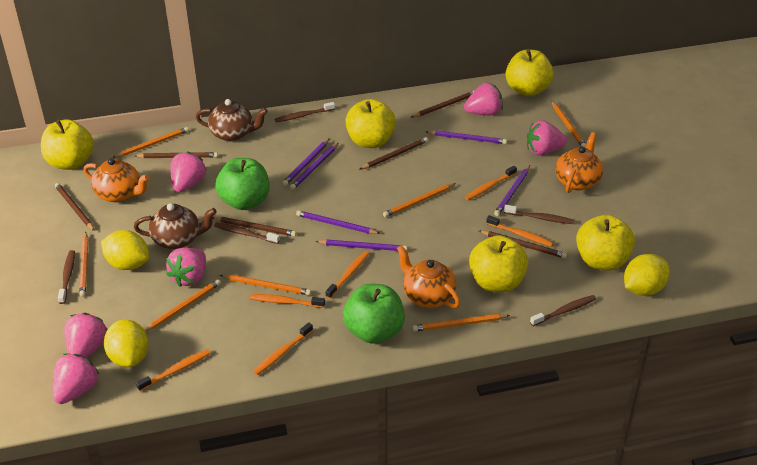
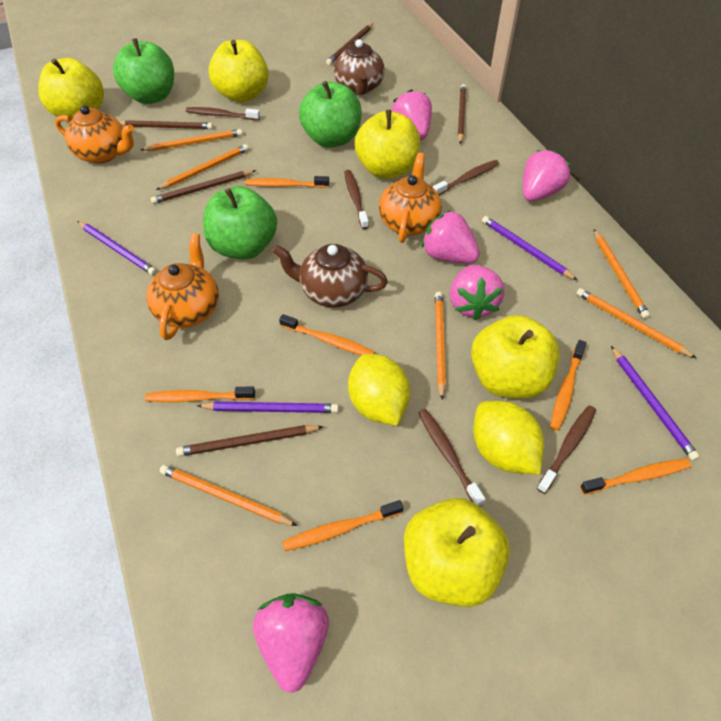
brown pencil: [55,183,95,231] [135,152,218,158] [213,217,297,237] [359,137,428,170] [411,90,475,117] [479,231,567,259] = 6 -> [119,120,213,129] [151,170,256,204] [176,425,324,457] [326,23,373,65] [458,84,466,144] = 5
green apple: [215,158,270,210] [343,284,405,344] = 2 -> [113,38,174,104] [203,186,277,259] [299,81,362,148] = 3
orange pencil: [79,232,88,297] [112,127,189,158] [144,279,221,332] [220,275,311,295] [383,183,456,217] [412,314,510,332] [552,101,586,147] = 7 -> [141,129,243,151] [156,144,249,190] [160,465,298,526] [435,292,446,400] [576,288,696,358] [594,229,650,319] = 6
pink strawberry: [53,353,100,404] [64,313,108,358] [166,247,206,287] [170,151,206,192] [464,83,503,115] [527,120,567,155] = 6 -> [253,593,329,693] [391,89,432,140] [422,210,480,263] [450,265,504,320] [523,150,571,201] = 5
purple pencil: [283,138,330,186] [290,143,338,190] [296,210,381,234] [315,240,407,251] [426,130,507,144] [494,165,530,216] = 6 -> [77,221,157,275] [197,401,339,413] [482,216,577,280] [611,346,700,461] = 4
yellow lemon: [101,230,150,270] [104,319,149,367] [624,254,670,296] = 3 -> [348,354,410,426] [473,401,544,474] = 2

